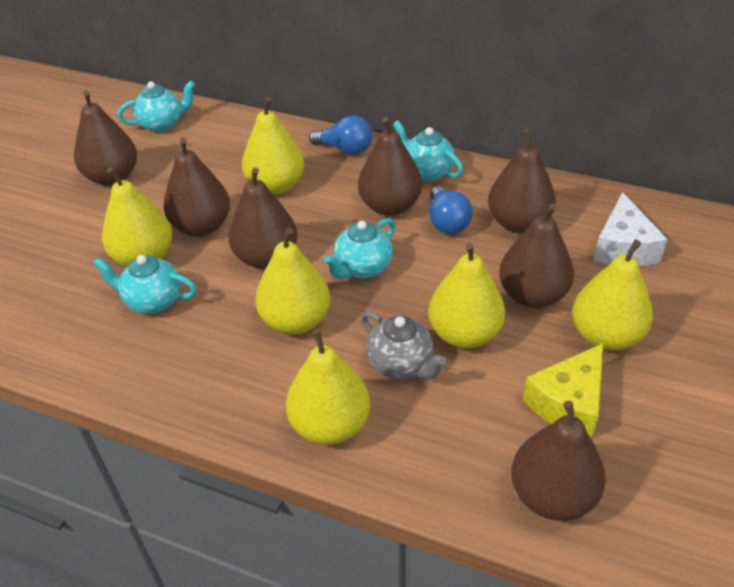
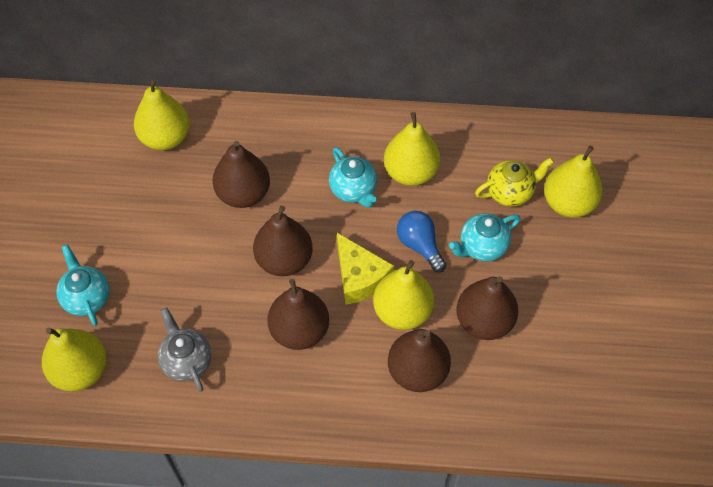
blue light bulb: [309,116,372,155] [429,186,473,234] = 2 -> [397,211,446,273] = 1
brown pear: [74,91,137,186] [163,138,230,236] [229,167,298,269] [358,117,422,216] [488,129,556,233] [499,203,574,308] [511,401,606,521] = 7 -> [212,141,270,208] [253,206,313,276] [267,279,329,350] [388,329,451,392] [456,276,518,340] = 5
turquoise teapot: [93,255,197,314] [117,81,195,132] [324,218,396,279] [393,120,463,182] = 4 -> [56,244,109,326] [329,147,377,208] [449,213,520,261] = 3
white cheese: [594,192,668,266] = 1 -> none = 0
yellow pear: [102,167,172,267] [242,97,304,195] [255,228,330,335] [286,329,370,445] [428,243,505,349] [572,239,653,351] = 6 -> [42,328,107,391] [134,78,190,150] [373,260,434,330] [384,112,440,186] [544,146,603,218] = 5
yellow teapot: none = 0 -> [475,157,554,207] = 1

